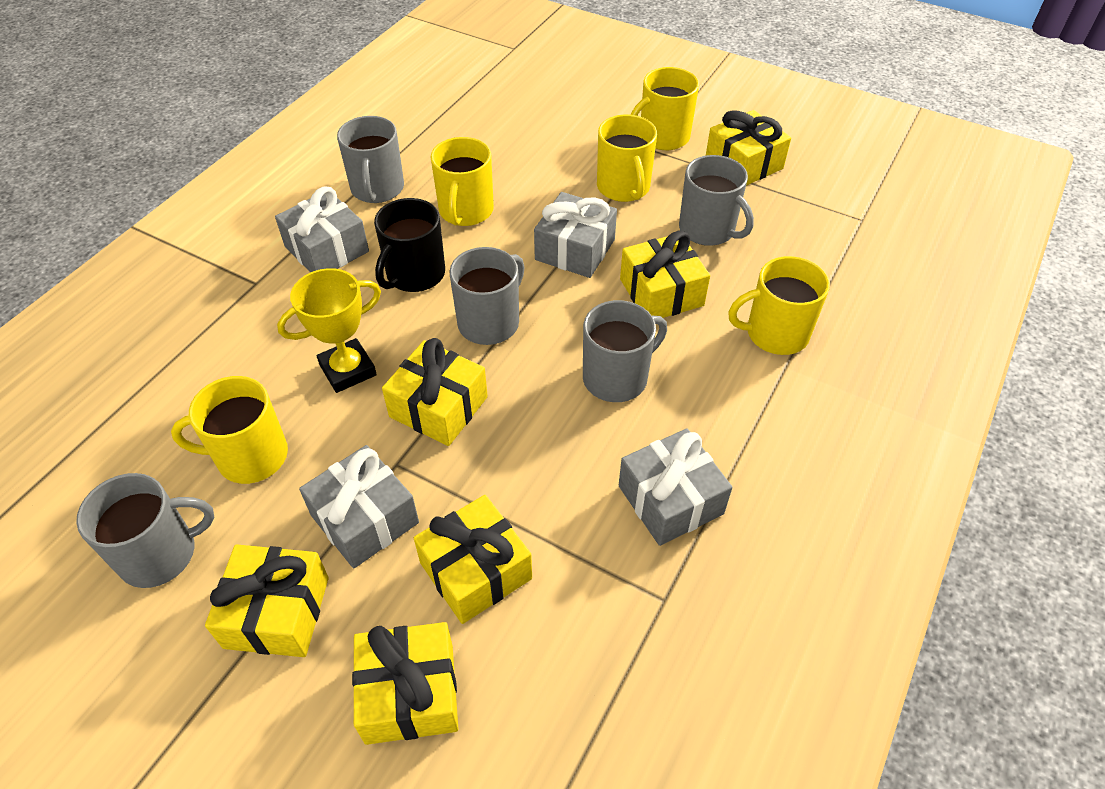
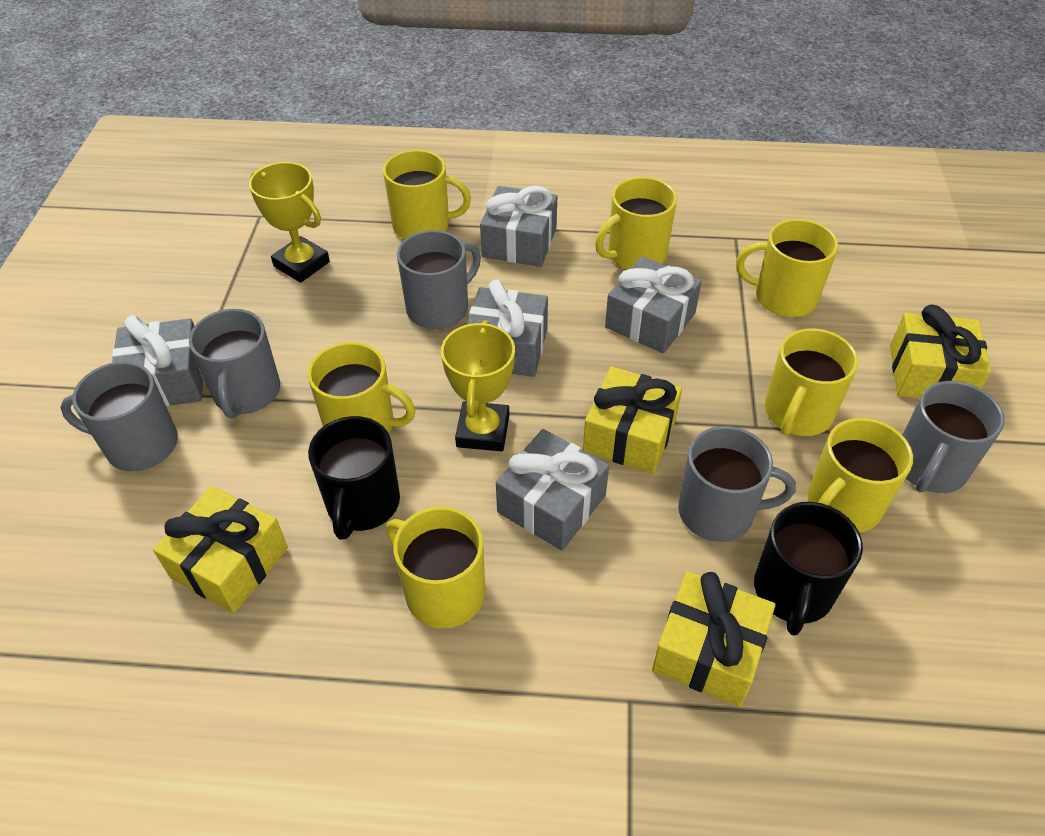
black mug: [374,198,445,292] = 1 -> [308,416,400,540] [754,502,863,636] = 2
grey gift: [275,186,369,273] [299,445,419,568] [534,192,617,278] [619,429,732,546] = 4 -> [112,315,204,407] [467,279,548,377] [480,186,557,267] [496,429,609,551] [605,256,702,353] = 5
yellow gift: [205,544,329,657] [352,622,458,745] [382,338,488,446] [414,495,532,624] [620,231,710,318] [706,110,791,186] = 6 -> [153,486,288,613] [583,366,682,474] [652,571,775,707] [890,305,991,398] = 4
yellow mug: [171,376,288,484] [431,137,494,226] [597,114,657,202] [630,67,699,150] [728,256,830,355] = 5 -> [308,342,415,433] [383,150,471,239] [386,507,485,629] [595,177,677,269] [736,219,838,317] [765,328,858,436] [807,418,913,533] = 7
yellow trophy: [277,268,381,393] = 1 -> [249,162,330,283] [441,320,515,451] = 2

